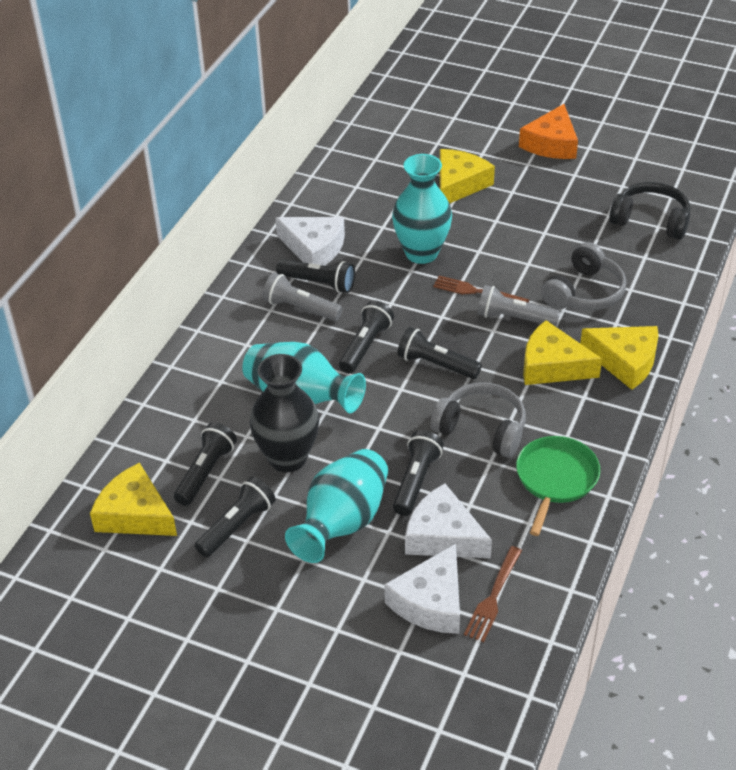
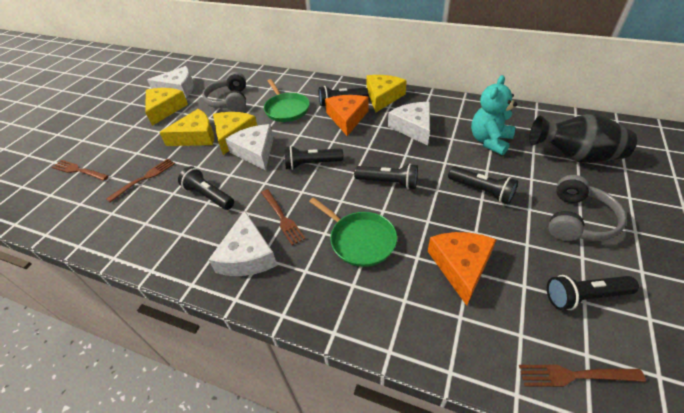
black headphones: [609,182,690,240] = 1 -> none = 0
brown fork: [433,276,529,303] [464,546,522,642] = 2 -> [52,160,109,181] [106,159,175,202] [261,189,305,245] [519,365,646,387] = 4
green pan: [516,436,600,536] = 1 -> [264,79,310,122] [309,197,397,267] = 2
grey flashlight: [263,272,342,321] [477,285,560,327] = 2 -> none = 0
orange cheese: [519,104,578,159] = 1 -> [325,95,369,136] [428,232,497,306] = 2
turquoise teddy bear: none = 0 -> [471,75,517,155] = 1
turquoise vase: [242,342,366,413] [285,449,388,563] [392,154,452,264] = 3 -> none = 0
white cheese: [275,217,345,266] [385,544,460,634] [405,484,492,558] = 3 -> [147,66,194,98] [208,211,277,276] [225,124,274,171] [388,102,430,146] = 4

